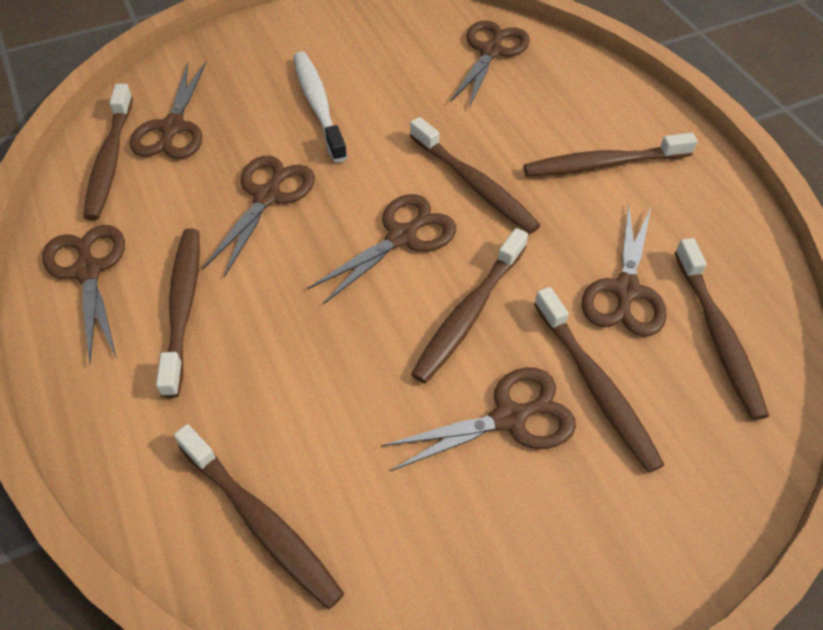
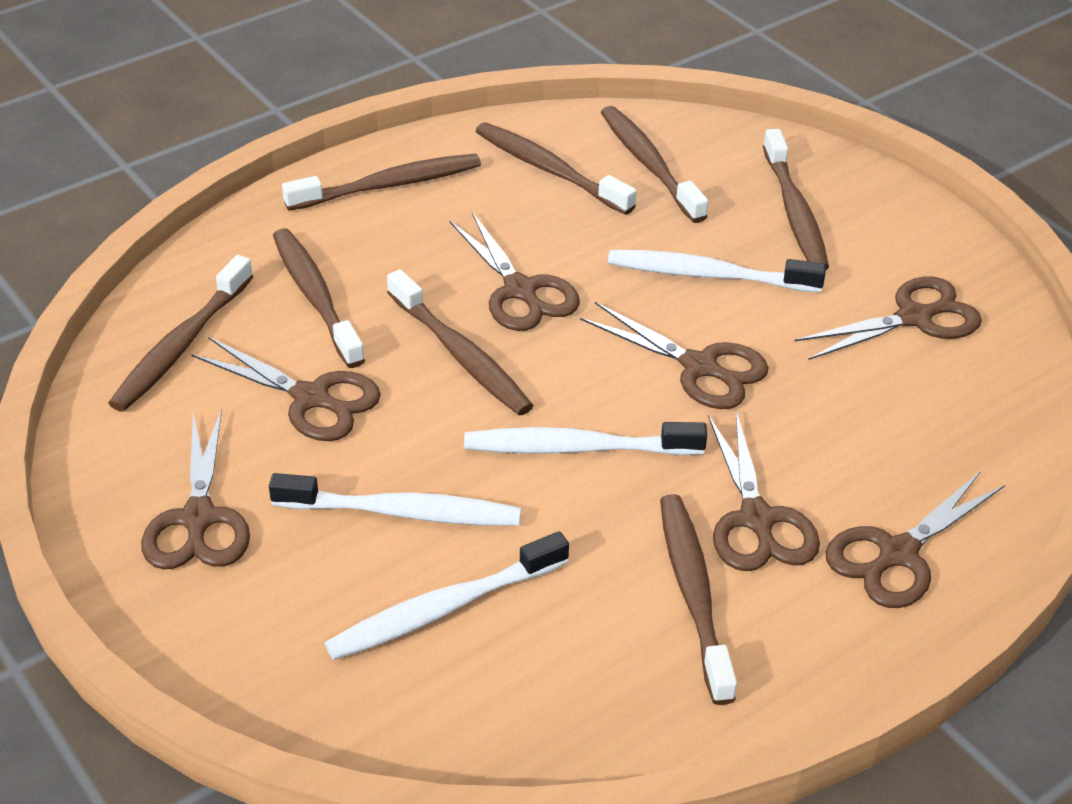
white toothbrush: [293,52,347,163] = 1 -> [269,473,521,526] [325,531,569,660] [464,422,707,455] [608,250,826,292] = 4

